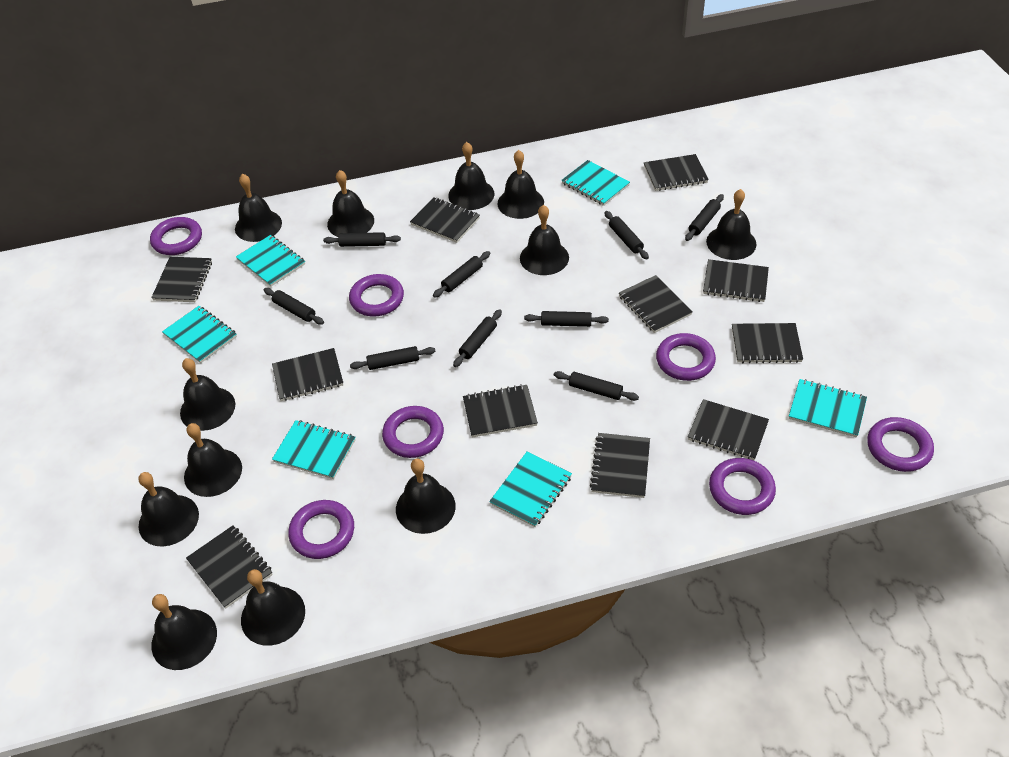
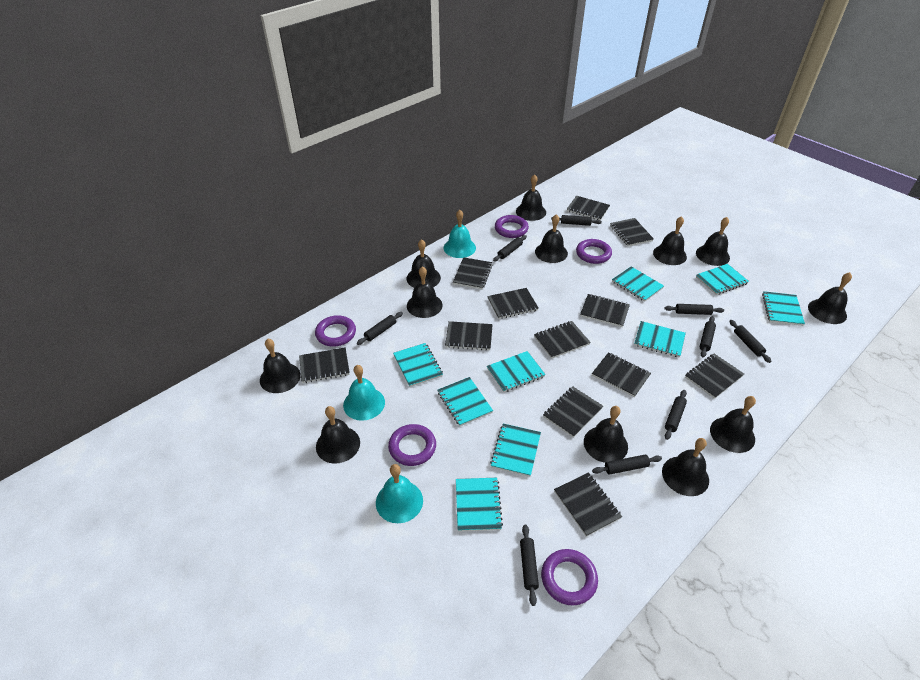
black notebook: [151,257,212,302] [186,526,273,609] [272,348,343,401] [410,197,480,243] [463,384,538,438] [590,433,650,498] [619,275,693,333] [644,154,709,191] [688,399,769,460] [703,259,769,302] [732,323,803,363] = 11 -> [299,347,350,383] [445,321,493,351] [453,257,493,289] [487,288,538,319] [534,321,591,359] [543,386,603,438] [554,472,622,537] [567,196,610,220] [580,294,630,327] [592,352,651,397] [610,218,654,246] [685,354,744,399] = 12
purple ring: [150,217,202,255] [288,500,354,559] [349,274,404,317] [382,406,444,458] [656,333,716,381] [709,458,776,515] [867,417,934,472] = 7 -> [315,315,356,347] [388,424,436,466] [495,215,529,238] [541,549,598,605] [576,239,612,264] = 5
turquoise bell: none = 0 -> [343,365,385,421] [376,464,423,523] [444,210,476,258] = 3
turquoise notebook: [162,306,237,363] [236,235,305,287] [272,420,356,479] [489,451,572,527] [561,160,630,206] [789,379,867,438] = 6 -> [393,343,443,387] [438,377,493,426] [456,478,503,532] [487,351,546,392] [490,424,541,477] [612,266,664,302] [634,321,686,358] [696,264,749,295] [762,291,805,326] = 9

